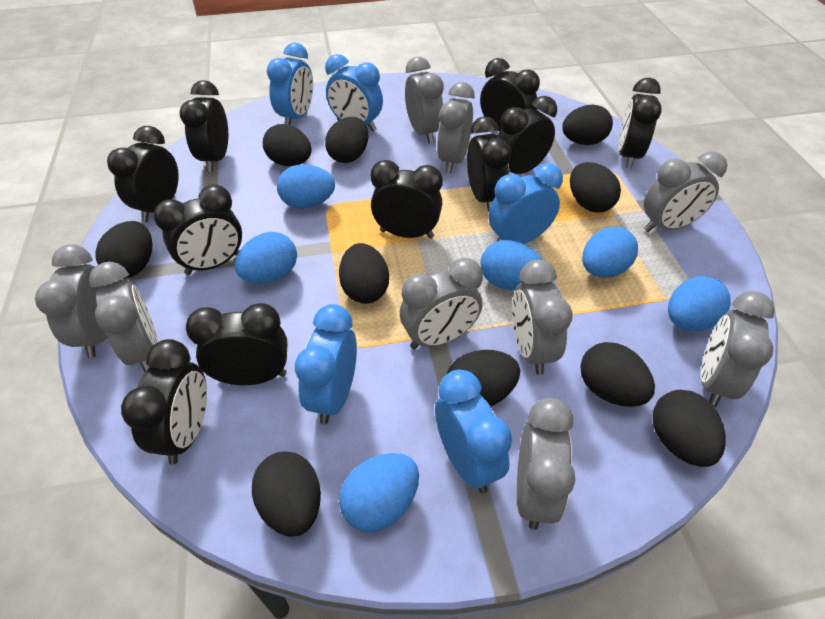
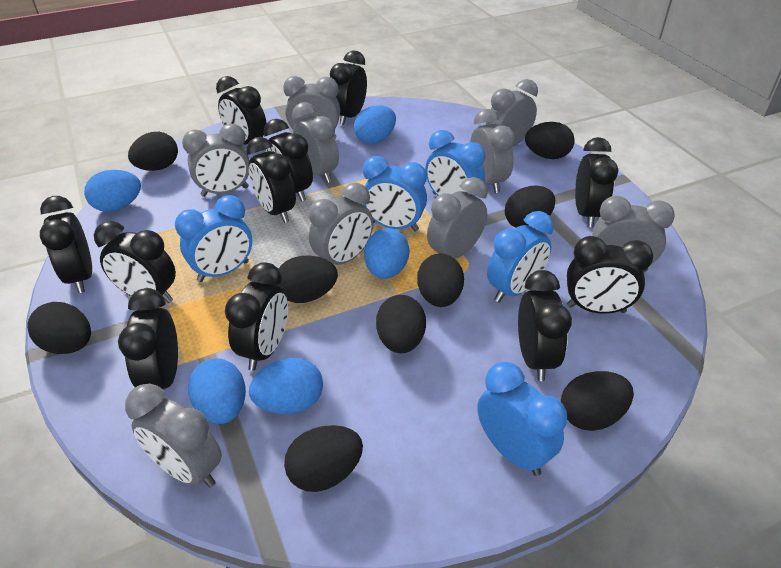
black clock: [107,126,179,222] [121,339,207,464] [154,185,242,275] [179,80,228,172] [186,303,287,385] [370,160,443,238] [467,116,511,213] [480,58,540,131] [498,96,557,174] [619,78,662,168] = 10 -> [40,196,92,293] [94,221,176,303] [118,288,178,389] [216,76,267,145] [225,262,288,371] [246,137,296,223] [264,119,313,202] [330,51,367,125] [518,270,572,381] [567,236,653,314] [575,137,618,227] = 11
black egg: [95,221,152,279] [252,451,321,537] [263,124,312,166] [325,117,369,163] [339,243,389,304] [446,350,520,407] [562,105,613,145] [570,162,621,213] [580,342,655,407] [653,390,726,467] = 10 -> [27,302,91,354] [128,132,178,171] [277,256,338,303] [284,425,363,492] [376,295,426,353] [417,253,464,307] [505,185,555,228] [525,122,575,159] [561,371,634,431] = 9
blue egg: [235,232,297,284] [277,164,335,209] [339,453,419,532] [480,240,542,290] [582,226,638,278] [668,276,731,331] = 6 -> [84,170,141,212] [188,358,246,424] [249,358,323,414] [354,105,396,144] [364,228,409,279] = 5

